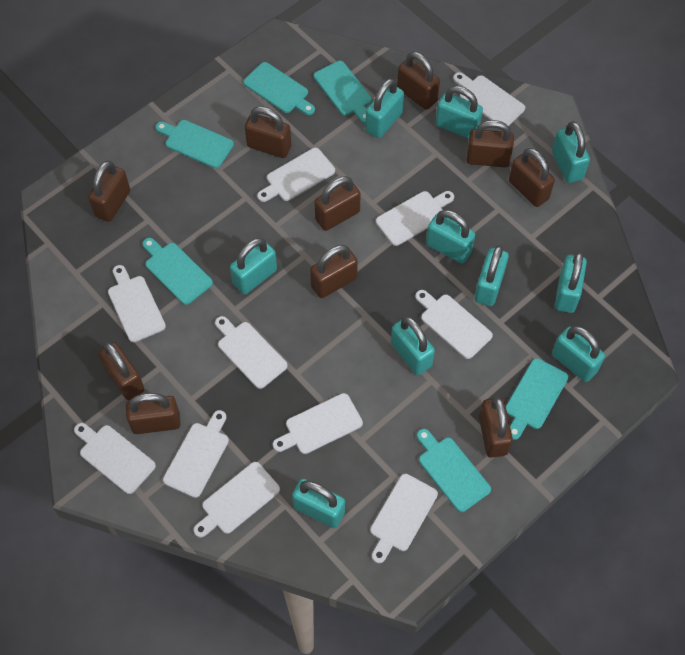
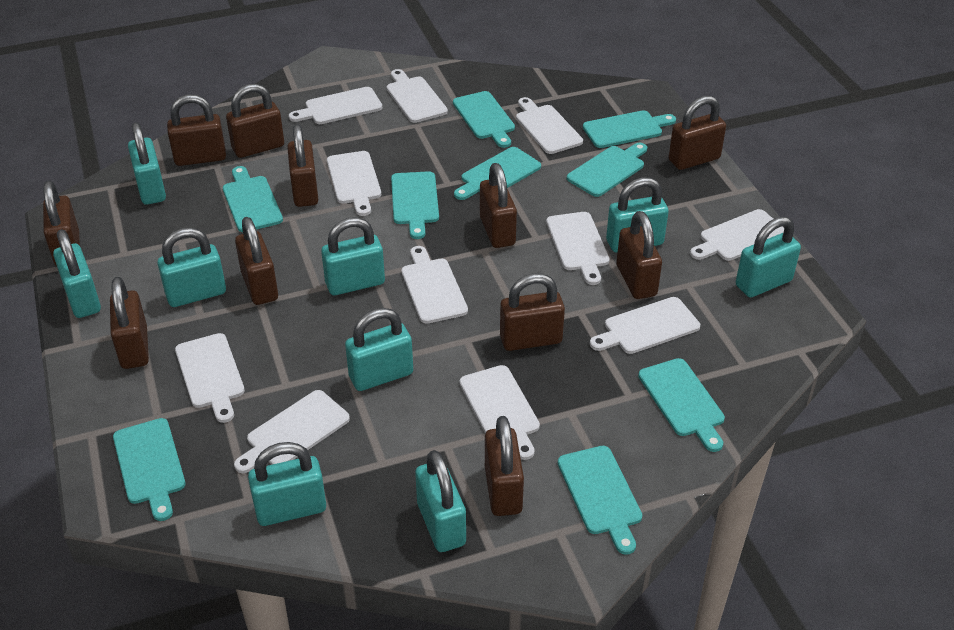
brown padlock: [88,161,130,222] [98,342,144,401] [126,393,180,434] [245,106,291,158] [310,245,358,298] [314,176,361,231] [397,52,440,110] [466,120,514,168] [479,396,513,458] [509,148,555,207] = 10 -> [43,181,80,266] [110,277,149,369] [167,94,226,166] [226,84,284,158] [235,217,278,305] [287,124,319,207] [480,163,517,248] [485,416,524,516] [500,273,565,351] [616,211,662,299] [669,96,726,170] = 11
turquoise cutting board: [143,238,213,305] [155,120,234,168] [243,62,315,115] [314,61,372,123] [417,429,491,512] [506,358,568,440] = 6 -> [113,418,186,521] [223,166,283,232] [391,171,439,239] [453,91,515,148] [454,147,541,200] [558,446,642,555] [567,142,647,197] [583,110,676,148] [638,358,725,452] = 9
turquoise padlock: [230,238,277,294] [292,479,345,528] [365,78,404,138] [391,316,435,375] [426,210,475,264] [436,86,483,139] [474,245,509,306] [552,121,590,183] [552,326,605,382] [555,251,587,313] = 10 -> [53,229,101,318] [128,122,166,205] [157,228,226,307] [248,442,326,526] [321,217,385,295] [345,308,413,391] [415,450,466,552] [606,177,669,252] [736,217,801,297] = 9

